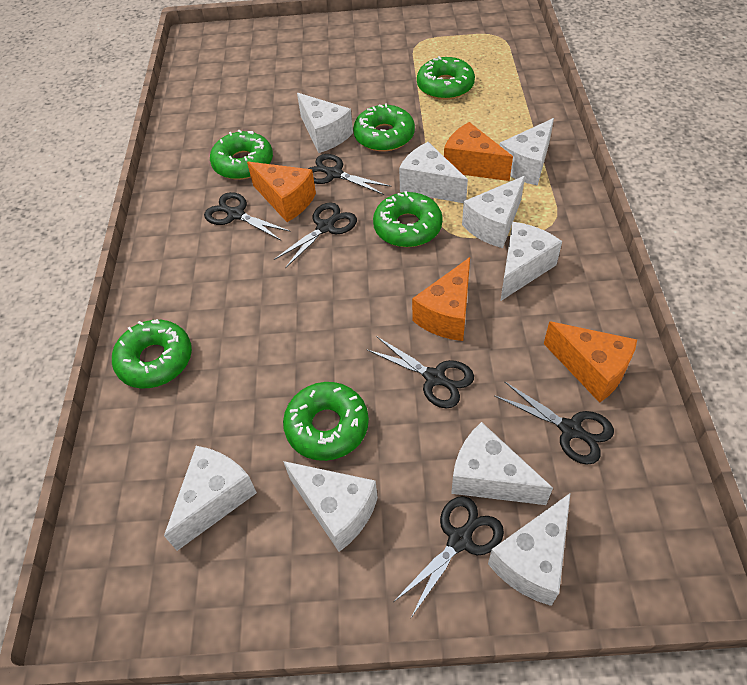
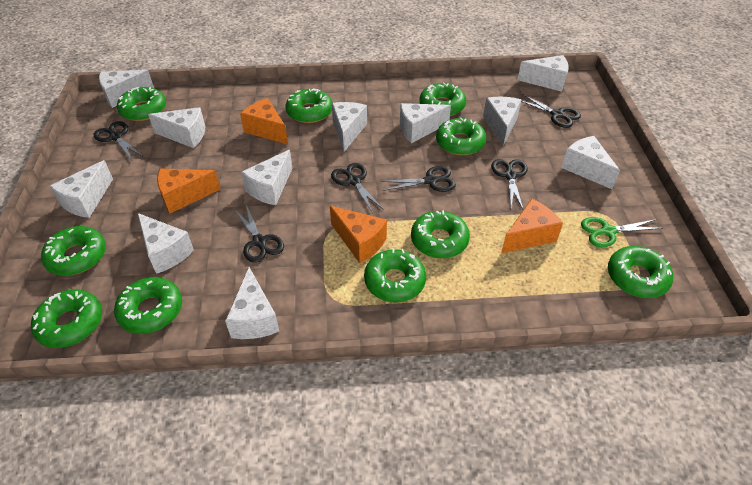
green donut: [112,319,192,388] [210,130,273,180] [283,382,369,461] [353,103,415,151] [373,191,443,247] [417,56,475,100] = 6 -> [31,289,102,348] [41,226,106,276] [114,277,182,334] [117,87,166,121] [286,89,333,123] [364,248,426,302] [411,210,470,258] [420,82,466,116] [436,118,486,155] [608,246,673,298] = 10
green scissors: none = 0 -> [581,217,663,247] = 1
white cheese: [164,446,257,551] [283,461,378,552] [297,93,353,153] [399,142,468,203] [451,422,553,505] [462,176,525,248] [488,493,570,606] [500,118,554,186] [500,222,562,301] = 9 -> [50,160,113,218] [99,70,154,108] [138,213,194,274] [148,107,205,148] [225,267,279,339] [241,150,293,205] [332,102,367,152] [400,103,451,143] [483,97,521,146] [517,55,569,92] [561,136,620,189] = 11

